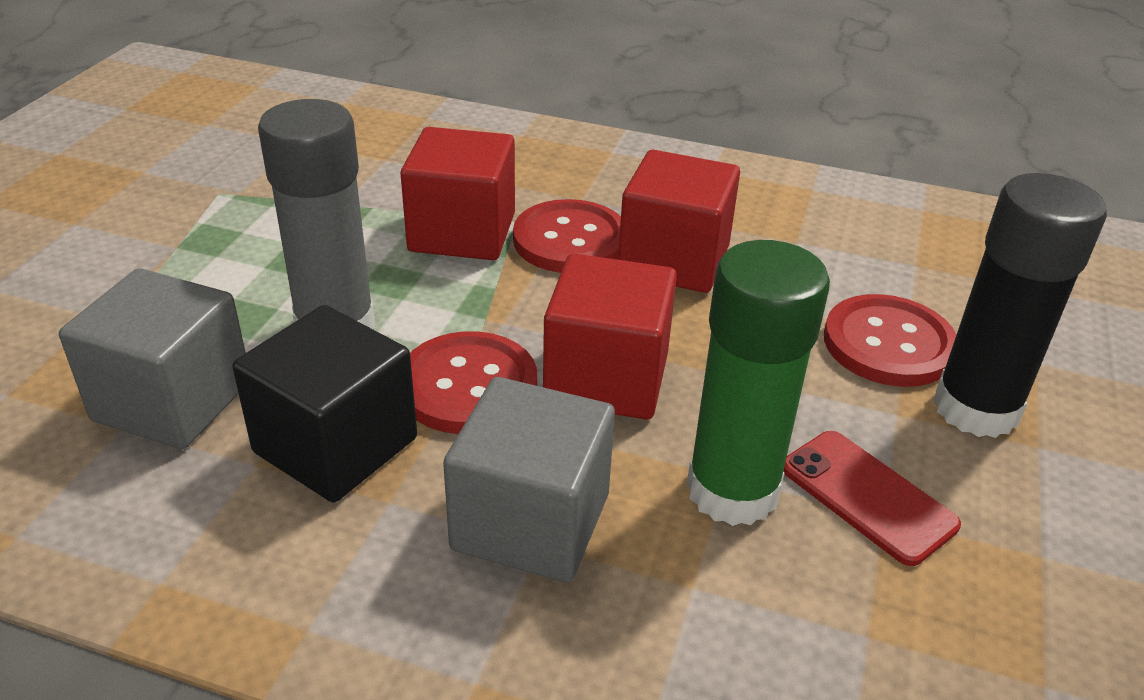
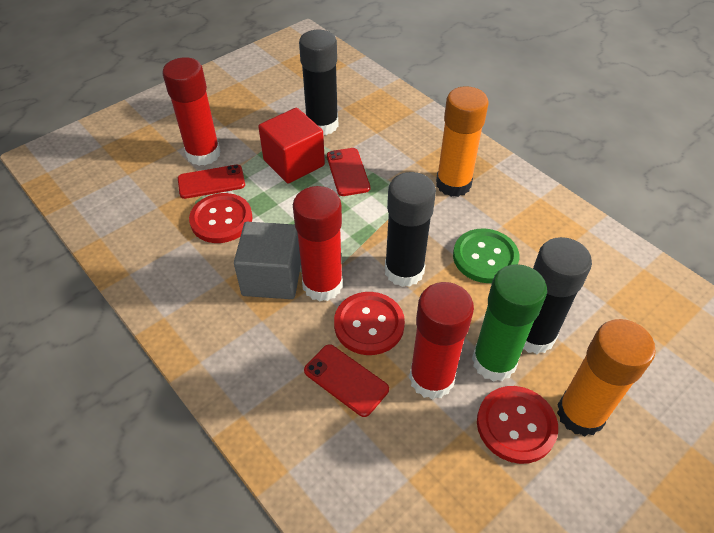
black cube: [232,305,417,502] = 1 -> none = 0
black glue stick: [933,173,1107,438] = 1 -> [299,30,339,135] [385,172,436,287] [523,237,592,354] = 3
green button: none = 0 -> [453,228,519,283] = 1
grey cube: [59,268,246,449] [443,377,615,583] = 2 -> [234,222,301,299] = 1
grey glue stick: [258,99,375,329] = 1 -> none = 0
orange glue stick: none = 0 -> [436,86,488,197] [557,319,656,437] = 2
red cube: [400,127,515,260] [543,254,677,420] [618,150,740,293] = 3 -> [258,107,325,184] = 1
red glue stick: none = 0 -> [162,57,221,166] [293,186,343,302] [409,282,474,400] = 3
red phone: [784,431,961,566] = 1 -> [178,165,245,199] [304,344,389,417] [327,148,370,196] = 3

